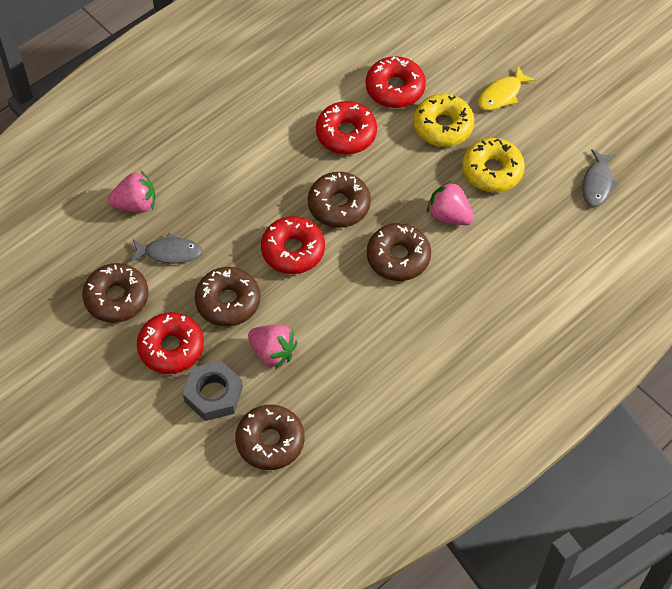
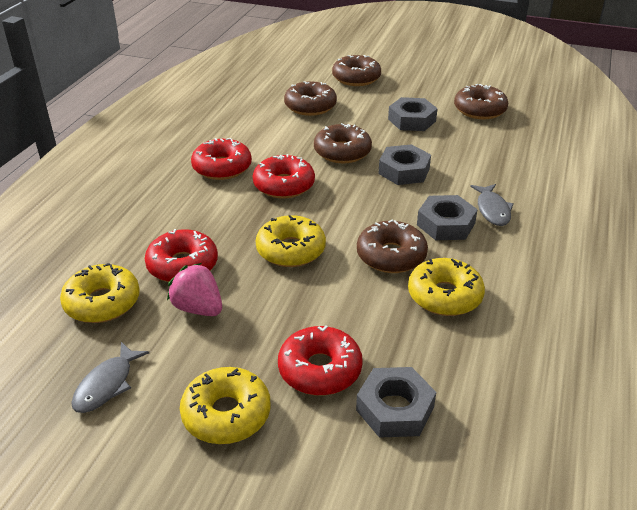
grey nut: [183,361,243,421] = 1 -> [356,367,436,438] [378,144,431,185] [388,97,438,131] [417,195,478,240] = 4
pink strawberry: [108,171,155,213] [248,325,297,369] [427,181,474,225] = 3 -> [167,263,222,316] = 1
yellow donut: [413,94,474,147] [462,138,525,192] = 2 -> [60,263,140,323] [180,367,271,444] [256,215,326,267] [408,258,485,316] = 4
yellow fish: [478,66,536,110] = 1 -> none = 0

